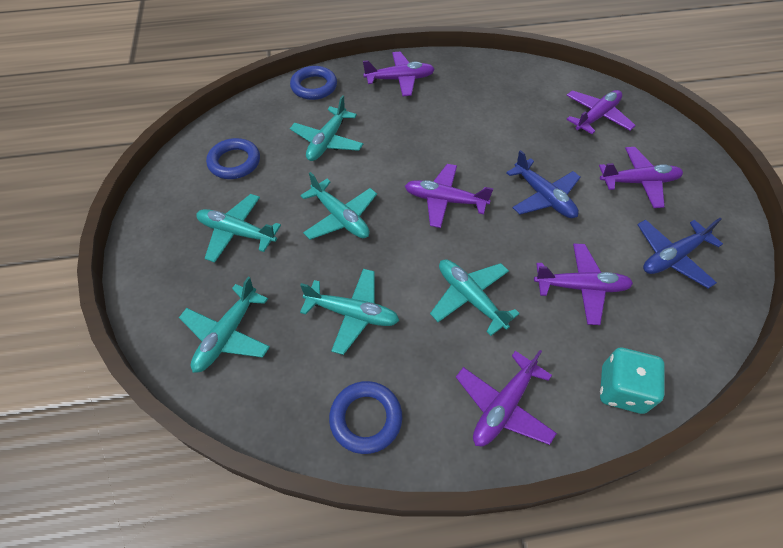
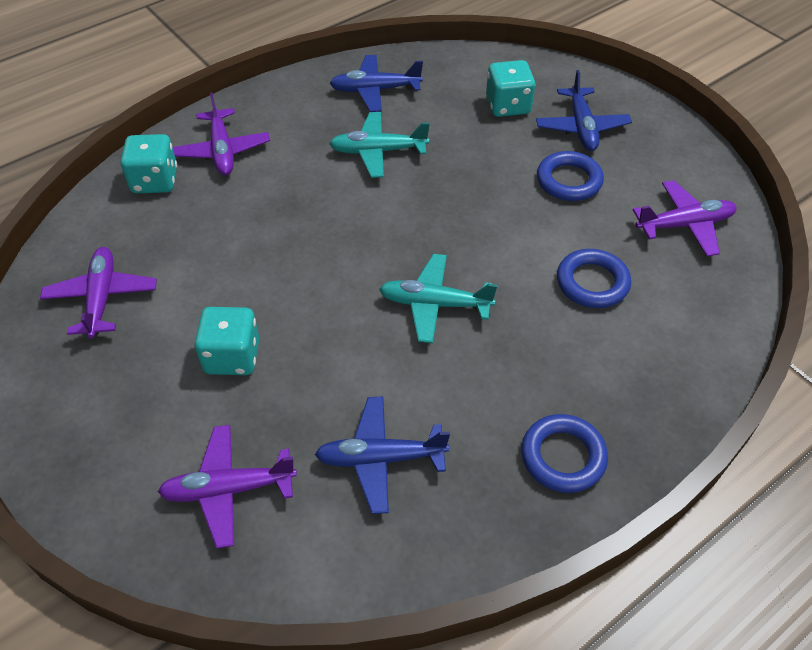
blue plane: [506,150,581,218] [637,218,723,289] = 2 -> [314,396,450,514] [330,55,423,112] [536,70,632,151] = 3
purple plane: [363,52,435,96] [405,164,493,228] [456,350,557,446] [534,244,633,325] [566,90,636,134] [599,147,683,208] = 6 -> [40,247,157,338] [158,425,297,548] [172,93,270,175] [633,180,737,257] = 4
turquoise dice: [600,348,665,414] = 1 -> [121,134,177,193] [194,307,259,375] [486,60,535,117] = 3
turquoise plane: [179,277,270,373] [196,194,281,263] [290,95,363,161] [300,172,377,240] [300,269,400,355] [430,259,520,336] = 6 -> [329,112,430,178] [379,254,497,343] = 2

